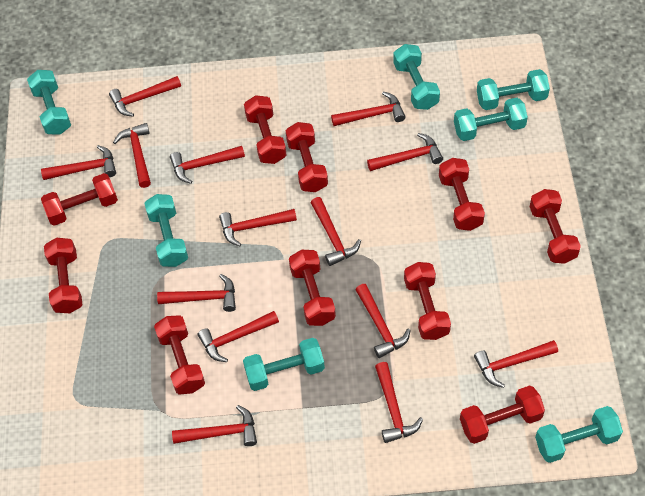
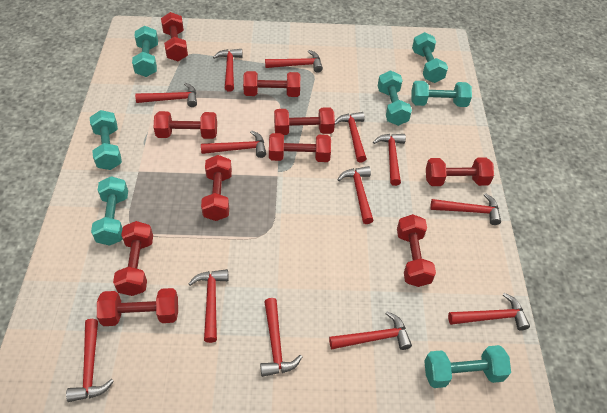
red hammer: [41,145,116,180] [109,76,181,117] [113,123,151,188] [157,274,236,312] [170,146,245,184] [172,405,257,446] [198,311,279,362] [219,209,297,246] [311,197,361,266] [331,91,405,126] [355,284,411,358] [367,133,443,171] [375,362,423,443] [474,340,558,388] = 14 -> [66,319,114,402] [135,83,197,107] [188,269,228,343] [201,130,266,158] [213,49,242,92] [260,298,302,377] [265,50,323,72] [329,312,412,350] [335,112,367,163] [337,166,374,224] [373,134,406,186] [430,193,501,225] [448,293,530,331] = 13

